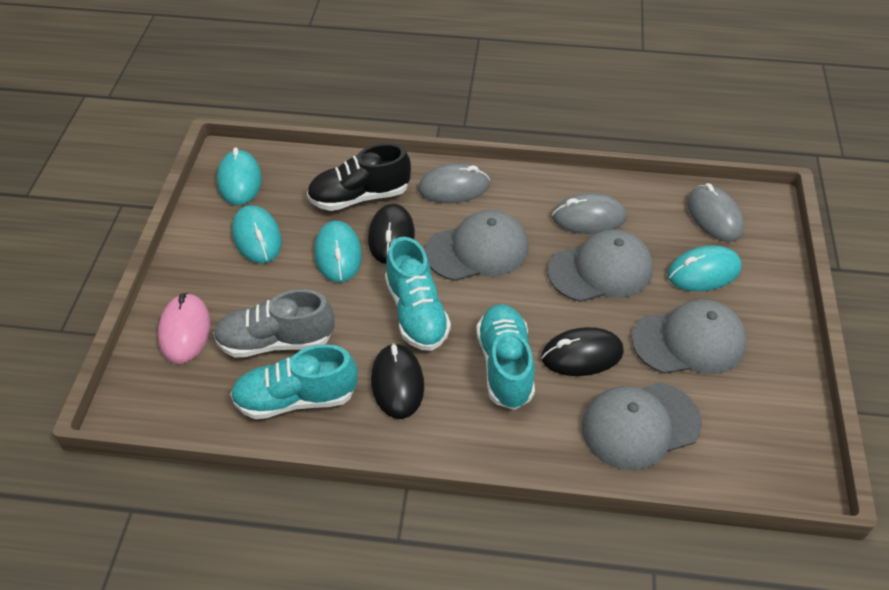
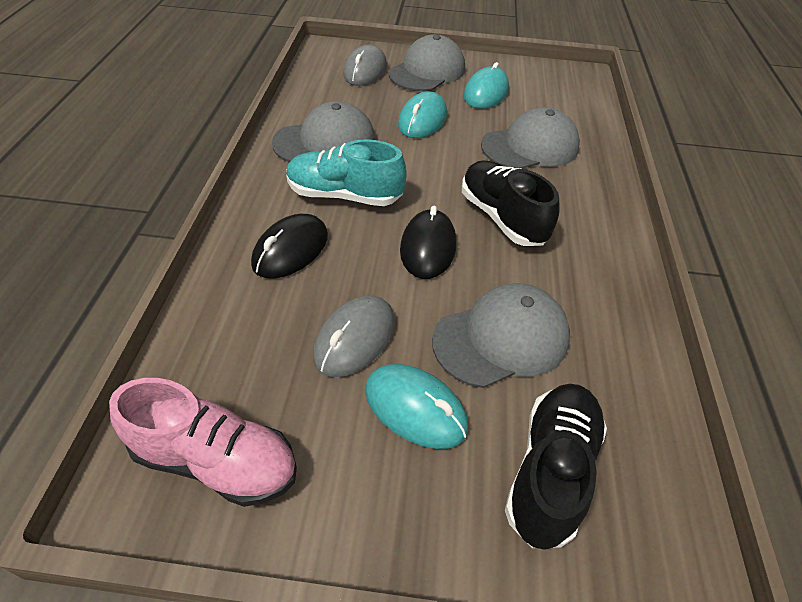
black mouse: [368,204,415,264] [371,343,424,419] [541,327,624,376] = 3 -> [251,214,328,279] [400,206,456,279] = 2
black shoe: [307,143,411,211] = 1 -> [462,160,560,246] [505,384,607,550] = 2
grey mouse: [418,163,490,203] [552,193,626,234] [687,183,744,242] = 3 -> [313,295,395,377] [343,45,387,86] = 2
grey shoe: [213,289,335,358] = 1 -> none = 0
pink mouse: [158,293,210,364] = 1 -> none = 0
pink shoe: none = 0 -> [109,378,297,507] = 1
turquoise mouse: [217,147,262,205] [232,205,282,264] [314,221,362,282] [667,245,742,291] = 4 -> [365,364,468,449] [398,91,447,138] [464,62,509,109] = 3
turquoise shoe: [230,344,358,419] [385,237,451,351] [476,304,535,410] = 3 -> [286,139,407,206] = 1

